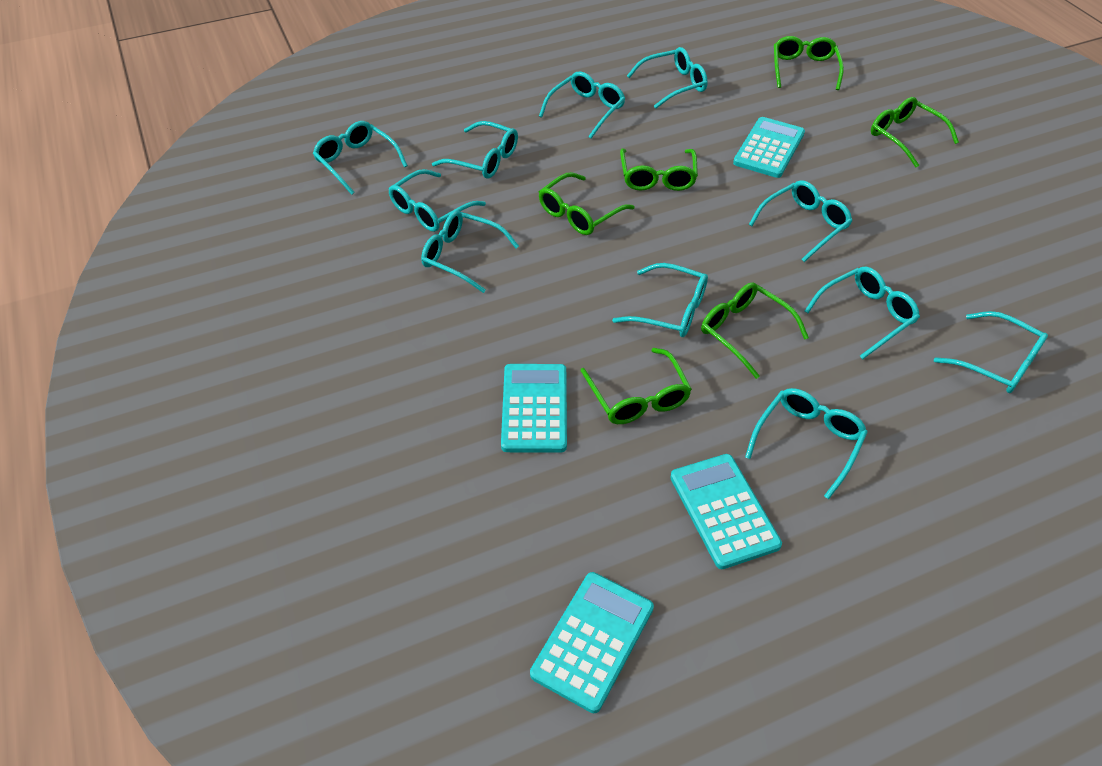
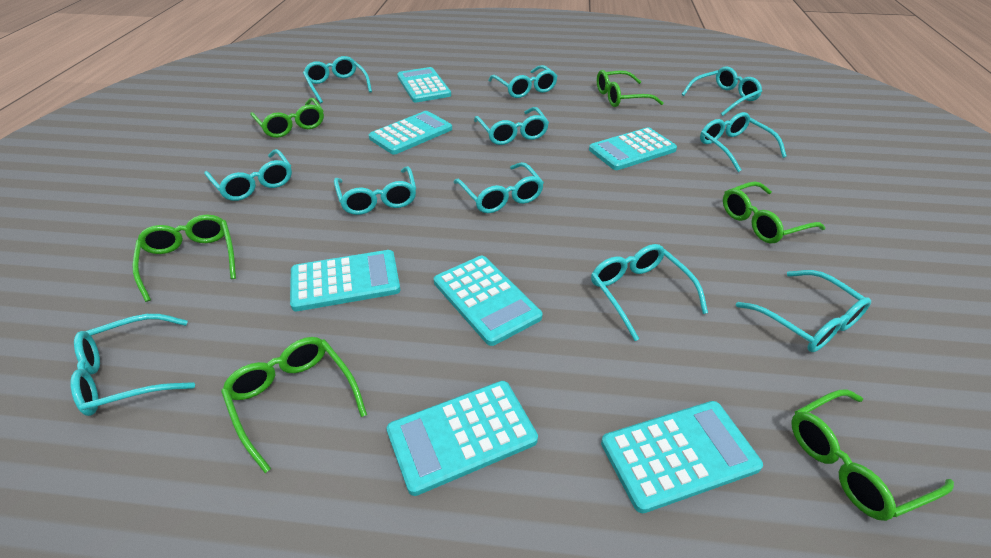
turquoise calculator: [501,364,567,453] [530,572,654,713] [670,454,782,569] [733,117,805,178] = 4 -> [290,250,400,311] [369,111,452,154] [387,381,538,496] [397,67,451,102] [434,256,542,346] [589,127,677,170] [601,401,763,513] = 7

